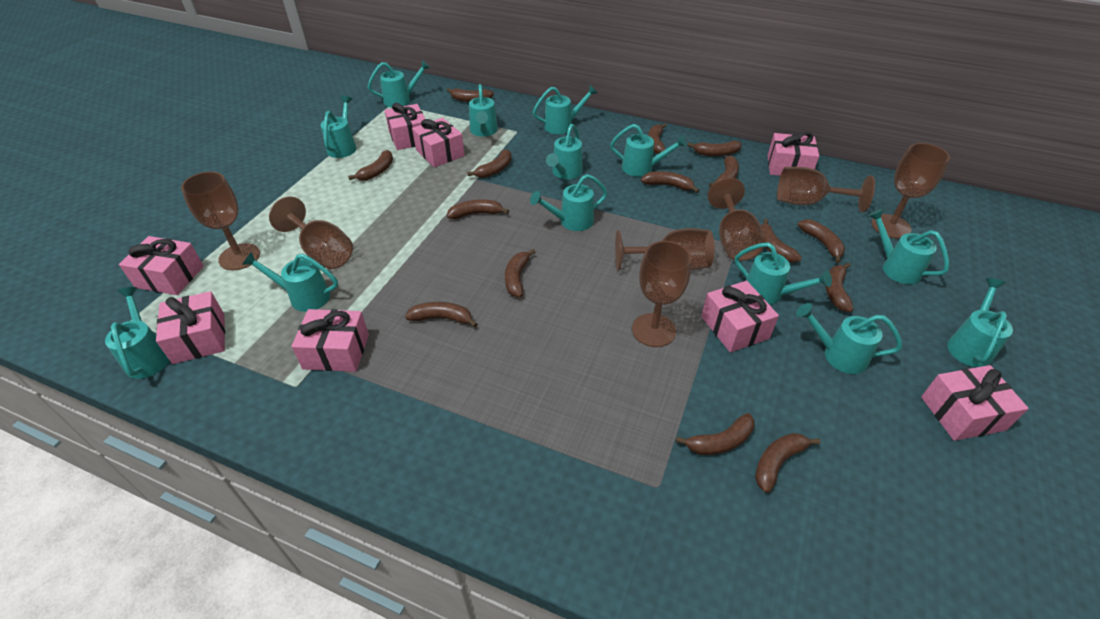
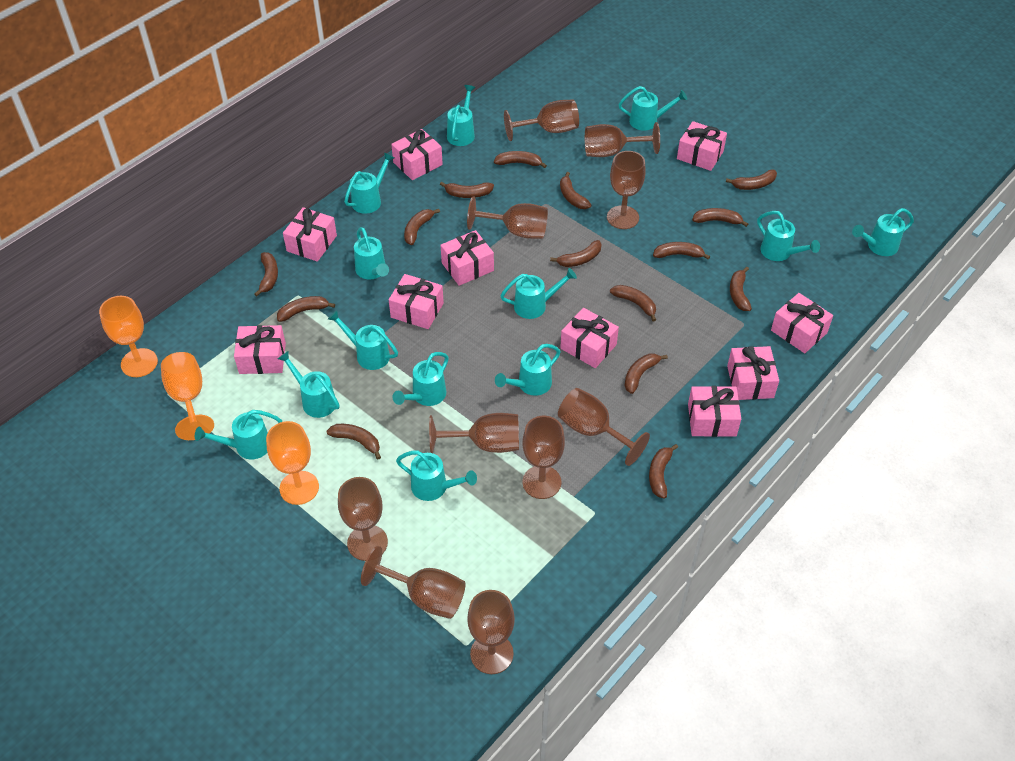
brown goblet: [181,171,260,270] [269,197,353,269] [615,228,714,271] [632,241,691,347] [708,178,765,261] [777,167,875,212] [871,143,950,239] = 7 -> [338,477,388,561] [361,546,466,619] [429,413,519,453] [467,197,548,239] [467,590,515,674] [504,99,579,141] [523,416,565,499] [558,388,650,466] [585,122,660,157] [607,151,646,229] = 10
orange goblet: none = 0 -> [99,296,158,377] [161,352,214,440] [266,421,319,505] = 3
pink gift: [119,236,204,295] [156,291,225,364] [291,309,369,372] [384,103,425,150] [412,118,465,167] [701,281,779,353] [768,132,819,176] [921,365,1029,441] = 8 -> [234,325,286,374] [283,207,337,262] [389,274,444,329] [391,129,443,180] [440,230,494,286] [560,308,619,368] [677,121,727,171] [688,386,741,437] [727,346,779,400] [771,293,833,353] = 10

